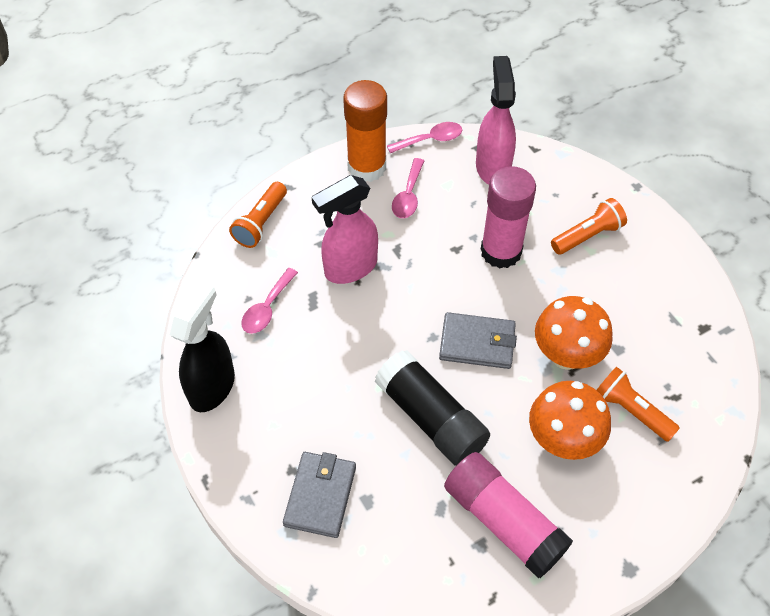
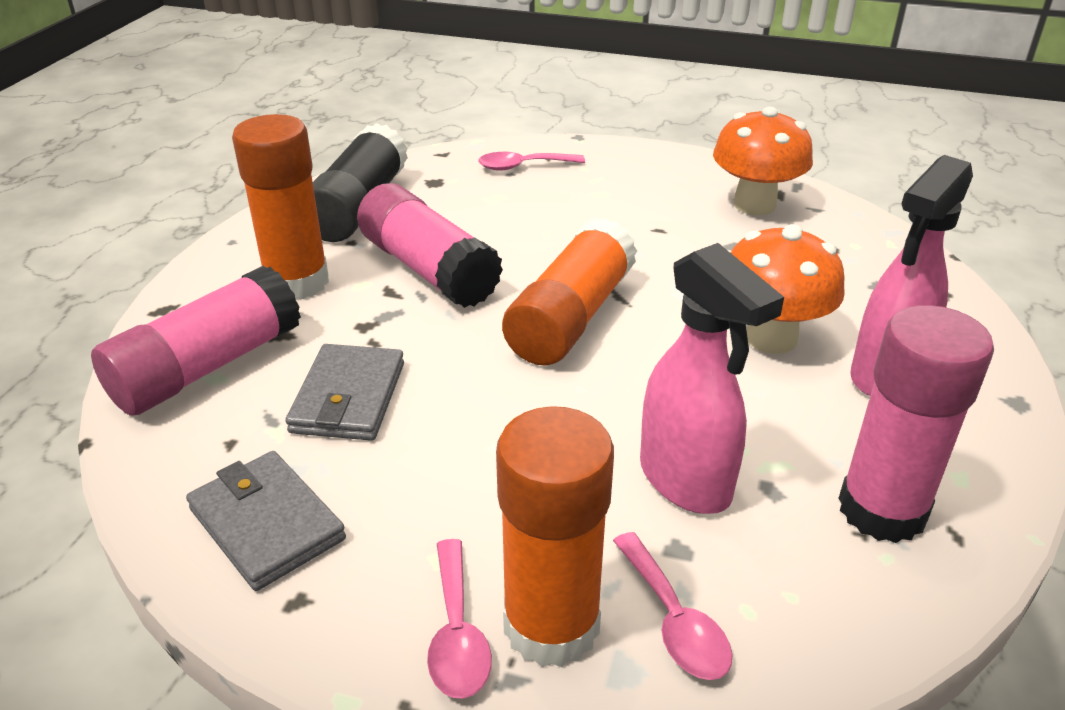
black spray bottle: [170,281,235,412] = 1 -> none = 0
orange flashlight: [229,182,287,248] [551,198,627,255] [597,367,680,442] = 3 -> none = 0
orange glue stick: [343,80,387,182] = 1 -> [232,114,329,299] [496,406,614,667] [502,218,637,365] = 3
pink glue stick: [444,452,573,579] [480,166,536,269] = 2 -> [91,266,301,416] [357,183,503,308] [838,305,994,543] = 3

